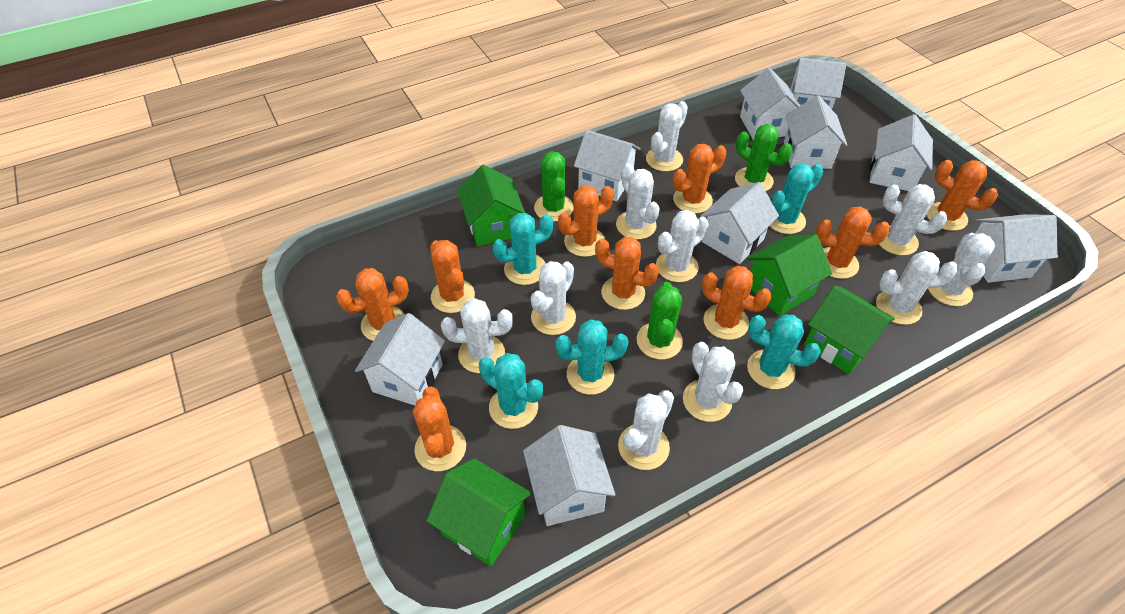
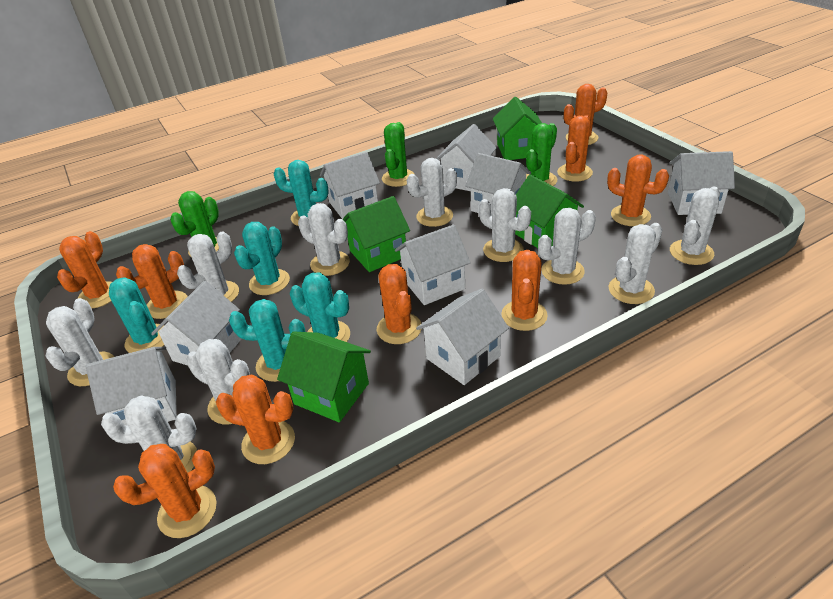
white house: [355,313,445,406] [523,425,615,526] [574,130,641,201] [701,182,779,264] [740,68,801,140] [784,95,847,169] [790,58,846,109] [870,114,933,191] [975,214,1058,283] = 9 -> [86,347,177,426] [151,281,242,365] [320,152,380,219] [395,225,471,305] [416,289,509,385] [436,124,497,191] [465,153,531,214] [668,151,735,215] = 8

